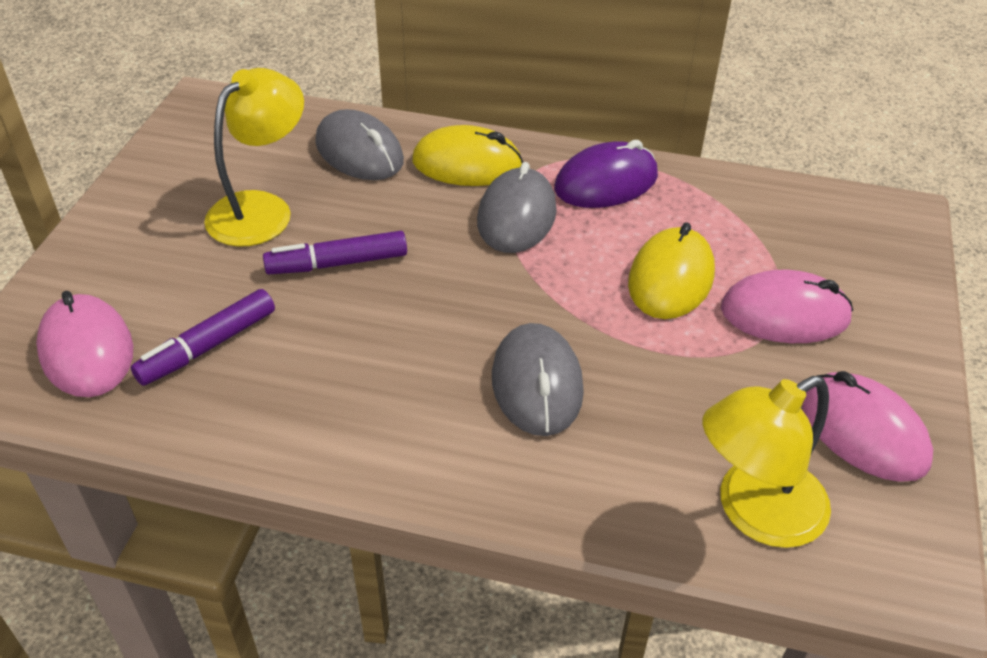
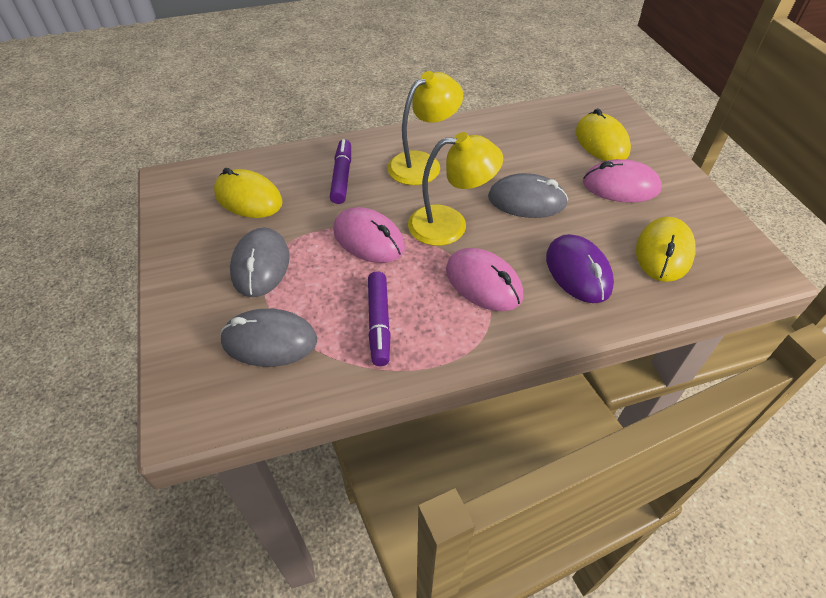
yellow mouse: [412,125,523,186] [628,222,715,319] = 2 -> [214,168,283,218] [575,109,631,161] [636,217,696,282] = 3

